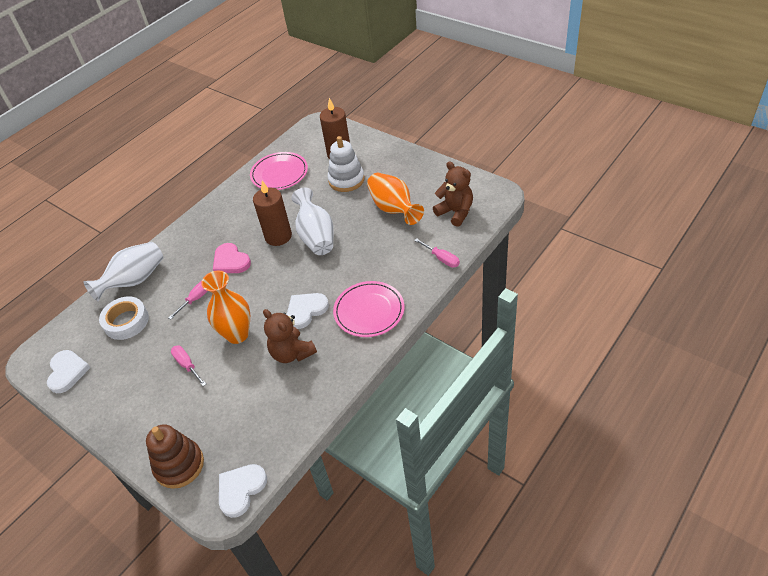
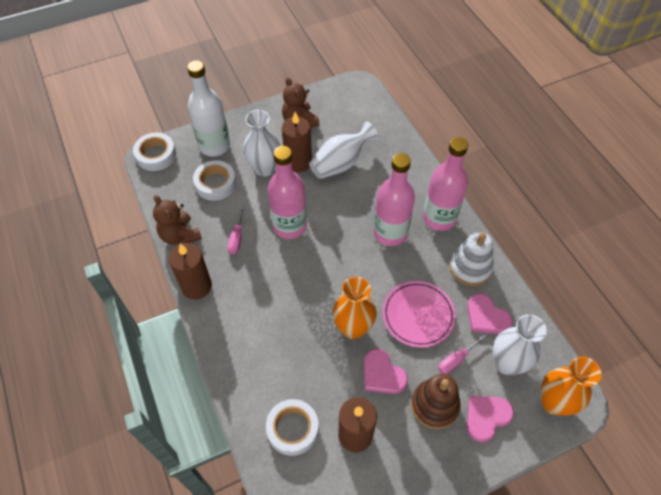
brown candle: [253,181,292,246] [320,98,350,159] = 2 -> [169,243,212,300] [282,112,312,173] [338,397,377,453] = 3
pink bottle: none = 0 -> [268,146,307,239] [373,153,415,246] [423,137,468,231] = 3
pink heart: [213,243,251,273] = 1 -> [364,349,408,394] [466,396,514,442] [467,293,512,334] = 3
pink plate: [250,152,308,190] [333,281,405,337] = 2 -> [382,281,456,348] = 1
pink screwdriver: [168,281,208,320] [171,346,206,386] [414,238,460,268] = 3 -> [228,206,245,254] [438,334,487,374] = 2
white bottle: none = 0 -> [187,60,230,156] = 1
white heart: [47,350,91,393] [219,464,267,518] [287,293,329,329] = 3 -> none = 0
white tape: [99,296,149,340] = 1 -> [133,132,176,171] [193,160,236,201] [266,399,319,456] = 3
white vase: [84,242,163,301] [292,188,333,255] = 2 -> [243,110,280,177] [309,121,379,179] [493,314,547,375] = 3

